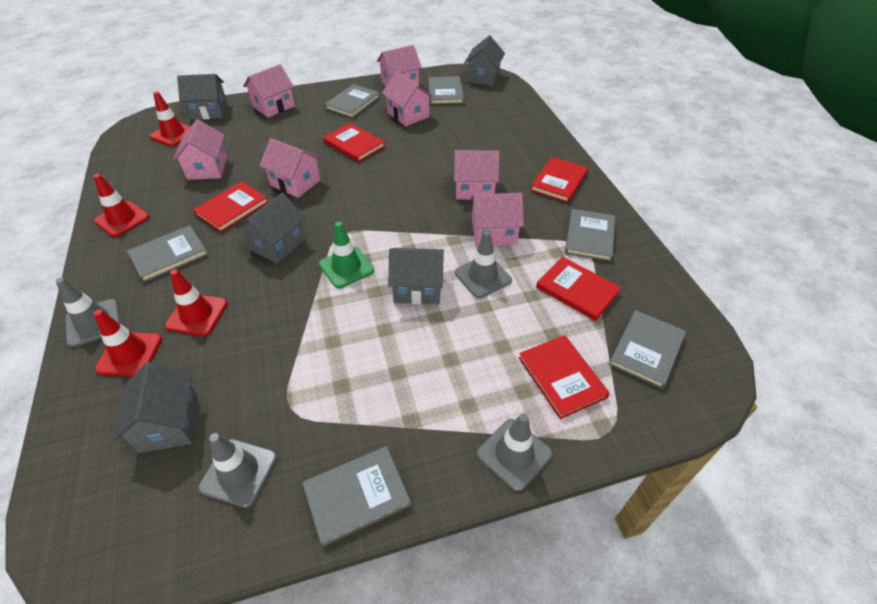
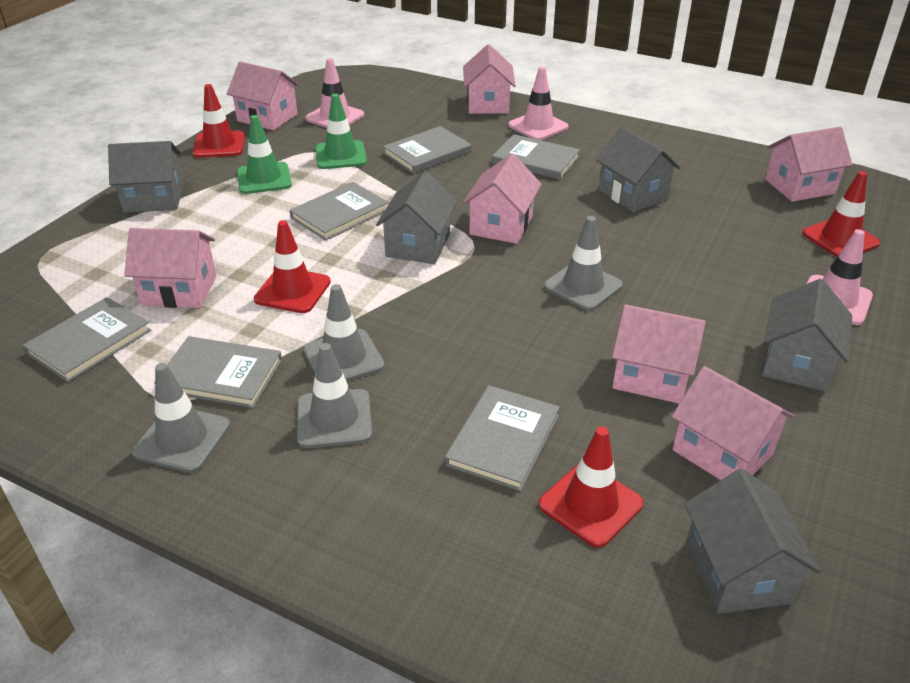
green traffic cone: [319,222,374,288] = 1 -> [237,115,292,194] [315,94,367,169] = 2
pink traffic cone: none = 0 -> [305,58,364,128] [508,67,569,140] [807,229,873,325] = 3
red book: [193,181,269,232] [323,123,385,162] [519,335,610,419] [530,157,588,203] [536,257,621,321] = 5 -> none = 0

